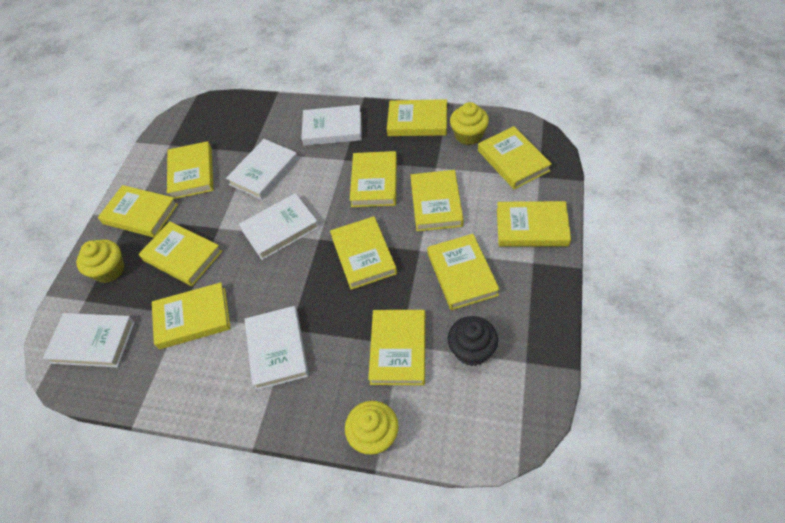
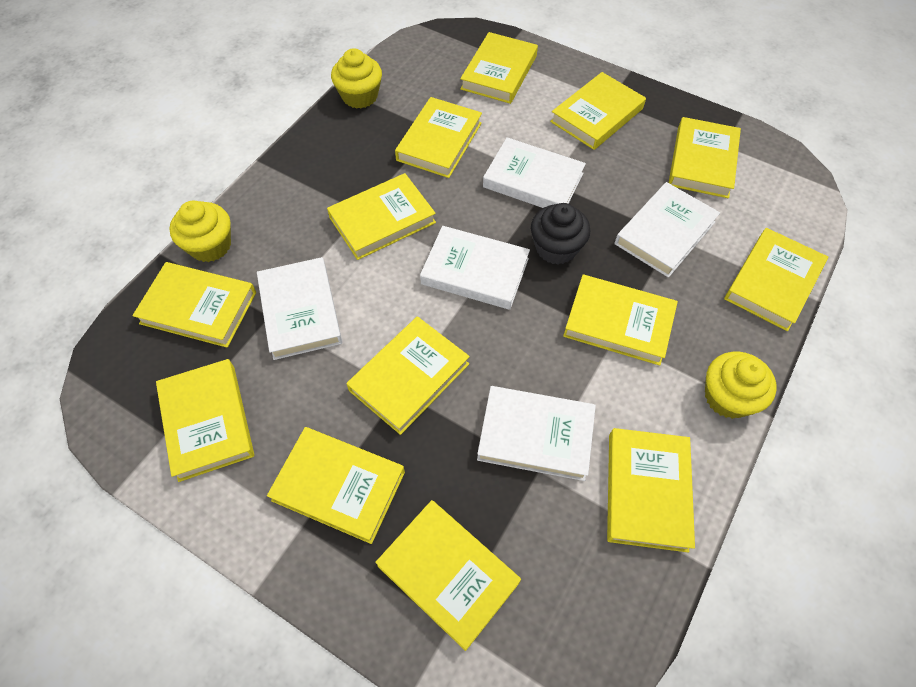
yellow book: [98,185,178,237] [139,221,222,286] [152,282,231,349] [167,141,213,199] [330,216,397,290] [350,151,397,207] [368,310,426,385] [387,99,447,136] [411,170,464,231] [427,234,500,310] [478,126,552,189] [497,201,571,246] = 12 -> [132,262,256,348] [156,359,254,482] [267,427,405,544] [327,173,436,260] [346,316,470,435] [375,500,521,651] [395,97,482,178] [460,32,538,104] [550,72,646,150] [563,274,678,366] [607,428,695,552] [669,117,741,198] [724,228,828,331] = 13

